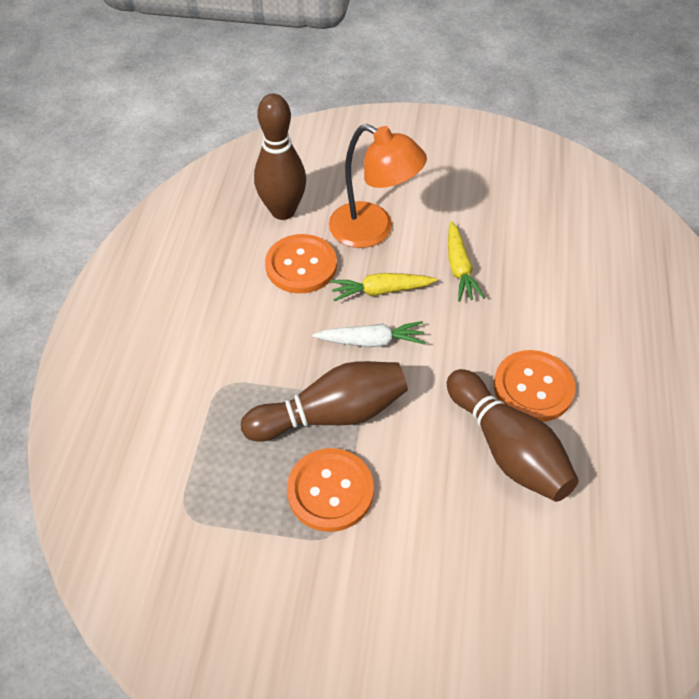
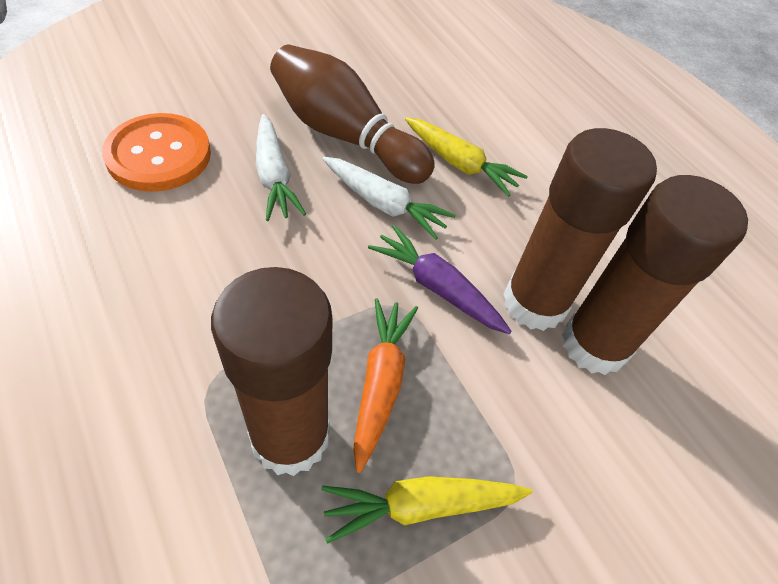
brown bowling pin: [241,361,408,442] [254,94,306,220] [447,369,579,502] = 3 -> [270,45,435,184] = 1
brown glue stick: none = 0 -> [211,267,332,476] [503,128,657,331] [562,175,748,375] = 3
orange button: [265,234,337,294] [287,448,374,532] [494,350,576,422] = 3 -> [102,113,211,192] = 1
orange carrot: none = 0 -> [353,298,418,473] = 1
orange lamp: [329,124,427,248] = 1 -> none = 0
purple carrot: none = 0 -> [368,225,512,334] = 1
white carrot: [313,321,425,347] = 1 -> [256,114,306,221] [322,157,456,240] = 2

